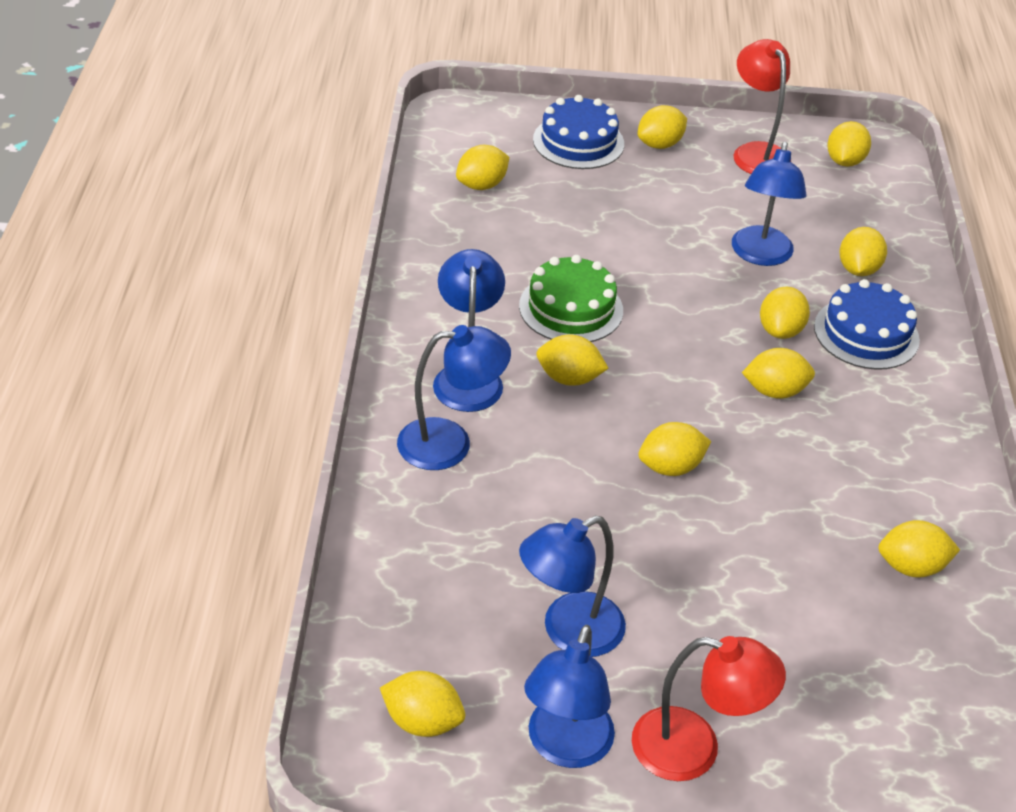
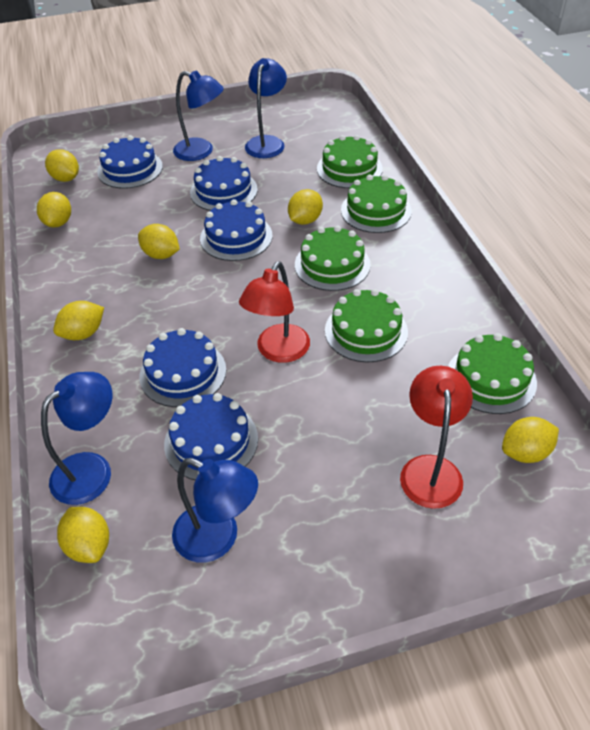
blue cake: [533,95,624,169] [814,279,920,370] = 2 -> [97,135,163,189] [140,328,226,407] [164,393,258,480] [190,156,257,211] [200,199,273,261] = 5
blue lamp: [397,325,511,470] [433,249,505,412] [519,516,626,657] [524,625,615,768] [732,142,807,266] = 5 -> [41,372,112,505] [172,458,258,563] [173,70,224,161] [245,58,287,158] = 4
green cake: [519,255,623,342] = 1 -> [295,226,371,291] [317,135,383,188] [325,289,408,362] [341,175,412,233] [448,333,537,414] = 5
yellow lemon: [380,671,465,737] [456,145,509,190] [536,335,609,386] [638,105,687,149] [638,422,711,476] [742,348,815,399] [760,287,810,339] [827,121,871,167] [839,227,887,276] [878,520,960,578] = 10 -> [37,192,71,228] [45,149,79,182] [53,301,104,340] [57,507,109,563] [138,224,179,259] [288,189,323,225] [502,417,559,463] = 7

